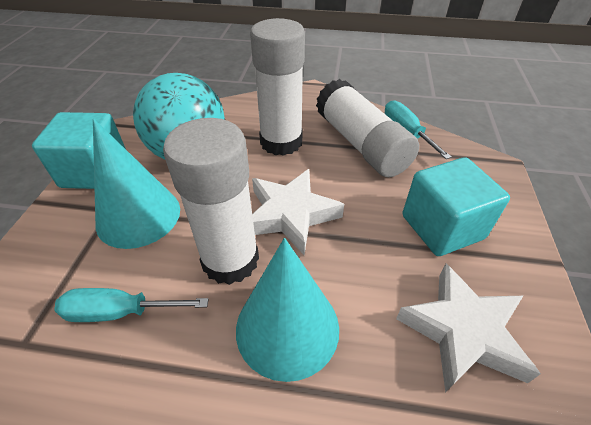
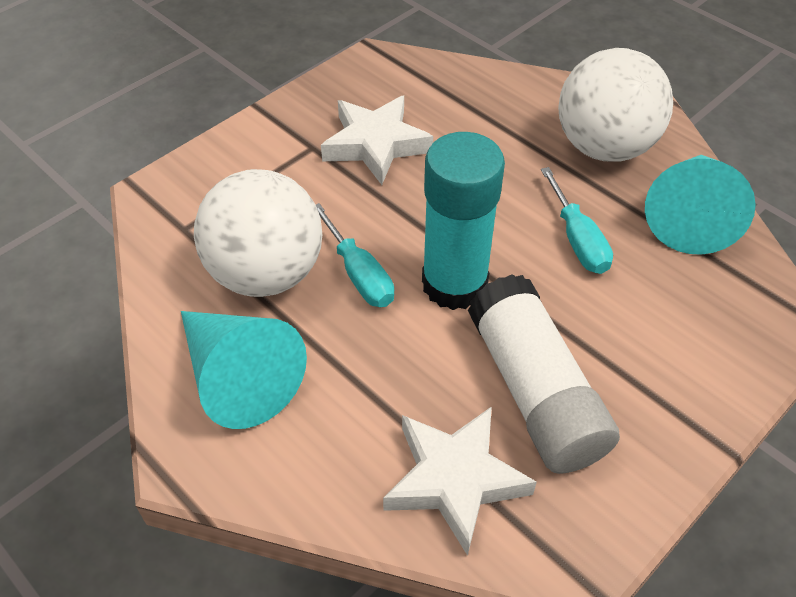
turquoise ball: [133,73,225,160] = 1 -> none = 0
turquoise cube: [32,112,126,189] [403,157,510,256] = 2 -> none = 0
turquoise glue stick: none = 0 -> [422,132,505,310] = 1
white ball: none = 0 -> [194,169,322,297] [558,48,673,162] = 2
white glue stick: [163,118,259,285] [250,18,305,156] [316,79,419,177] = 3 -> [468,274,620,474] = 1

